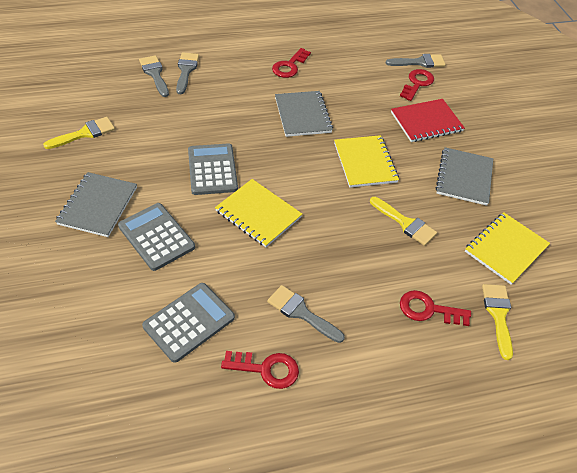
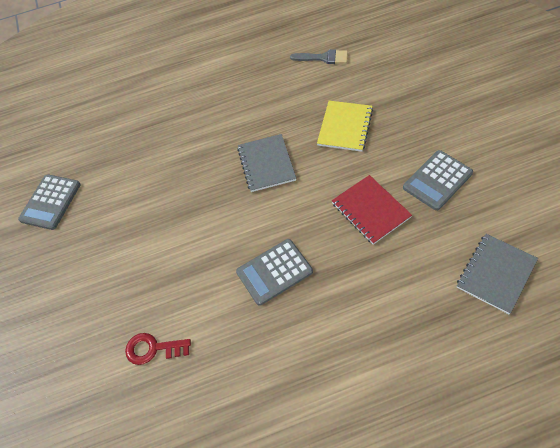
grey brush: [139,55,169,97] [176,52,199,94] [267,285,345,343] [386,54,446,68] = 4 -> [290,49,348,64] = 1
grey notebook: [55,172,137,237] [275,91,333,137] [436,147,493,206] = 3 -> [237,134,296,192] [457,234,538,314] = 2
red key: [221,351,299,389] [272,48,311,78] [400,69,434,101] [400,290,471,326] = 4 -> [125,333,191,365] = 1
yellow brush: [43,117,115,149] [370,197,437,246] [482,284,513,360] = 3 -> none = 0
yellow notebook: [215,179,302,247] [334,135,399,188] [465,212,550,285] = 3 -> [317,101,373,152] = 1

